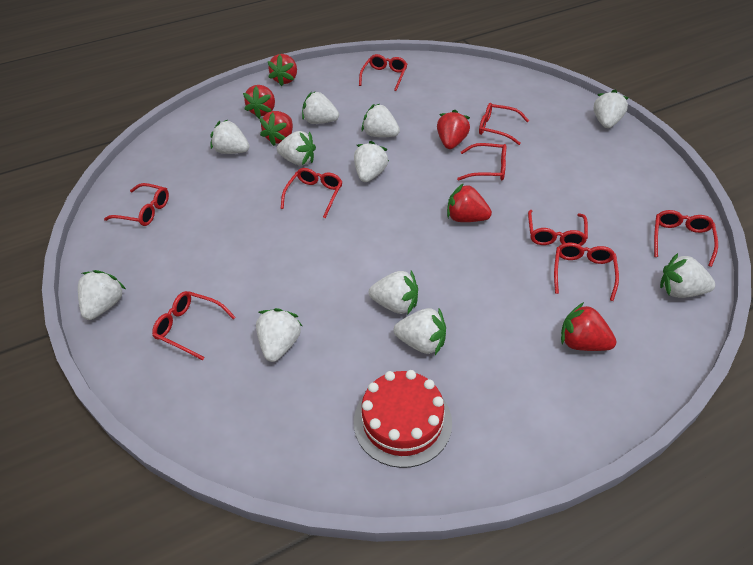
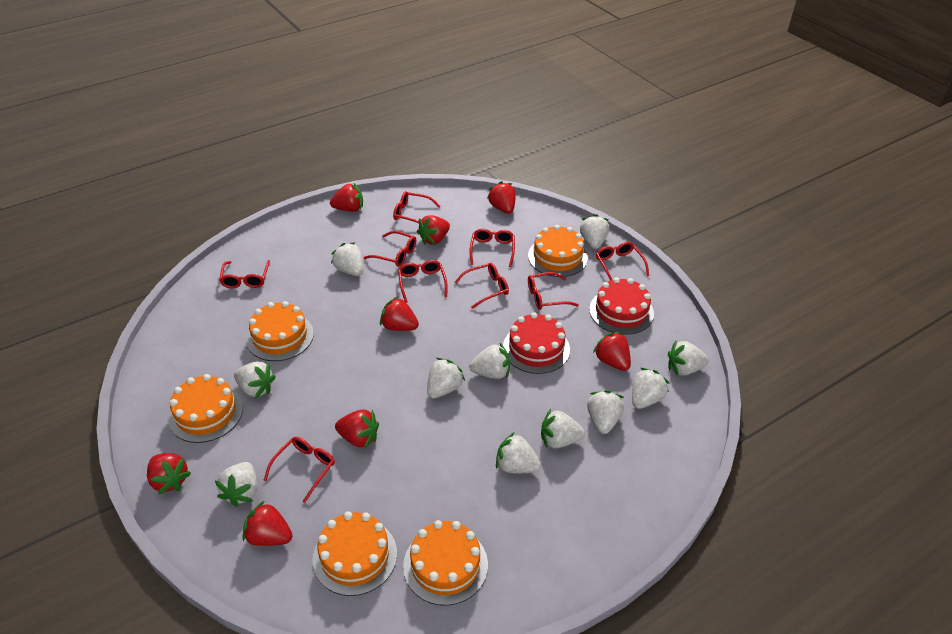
orange cake: none = 0 -> [168,374,243,443] [246,301,314,361] [312,511,397,596] [403,520,488,606] [528,225,588,277] = 5
red cake: [354,370,452,468] = 1 -> [503,312,570,374] [589,277,654,335] = 2
red strawberry: [243,85,275,118] [259,111,293,146] [267,54,297,86] [437,110,470,149] [447,183,492,222] [561,302,617,351] = 6 -> [147,453,191,495] [243,500,292,546] [330,183,363,212] [335,409,379,448] [380,296,419,331] [417,215,450,245] [487,181,515,214] [593,332,631,371] = 8

